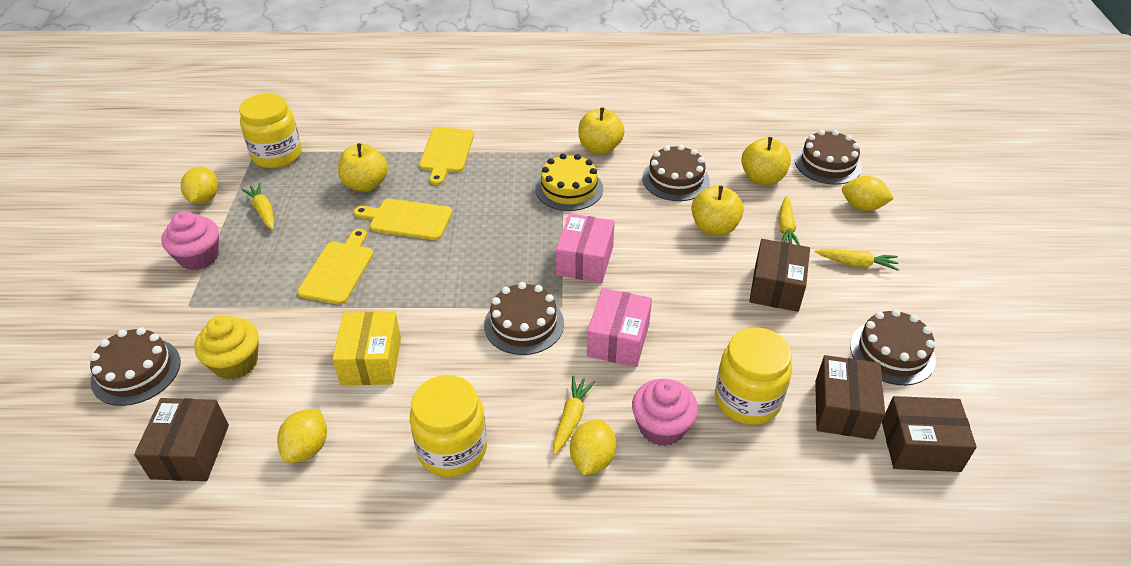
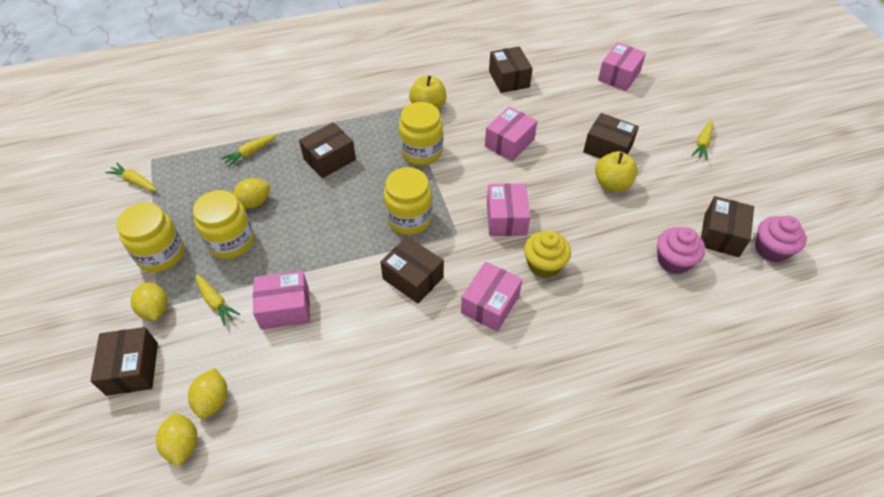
brown box: [134,398,229,481] [749,239,810,312] [815,355,885,440] [882,396,977,472] = 4 -> [90,327,158,396] [299,122,356,178] [380,236,444,304] [489,46,533,93] [583,113,639,159] [701,196,754,257] = 6
brown cake: [90,327,181,406] [484,282,564,355] [642,145,710,201] [795,130,862,185] [850,309,936,385] = 5 -> none = 0
pink box: [556,213,615,283] [587,288,652,367] = 2 -> [253,271,310,330] [461,262,522,332] [485,106,537,161] [487,183,530,236] [598,42,646,91] = 5
yellow apple: [338,143,388,192] [578,107,625,154] [691,185,744,236] [741,137,791,185] = 4 -> [409,76,446,109] [595,151,638,192] = 2
yellow box: [332,312,401,385] = 1 -> none = 0
yellow cake: [535,153,603,211] = 1 -> none = 0
yellow cutting board: [297,229,374,304] [354,199,452,240] [419,127,474,185] = 3 -> none = 0
yellow jar: [239,93,302,168] [410,375,487,477] [715,327,792,425] = 3 -> [116,203,184,272] [193,190,254,259] [384,167,432,235] [399,102,443,165] = 4

